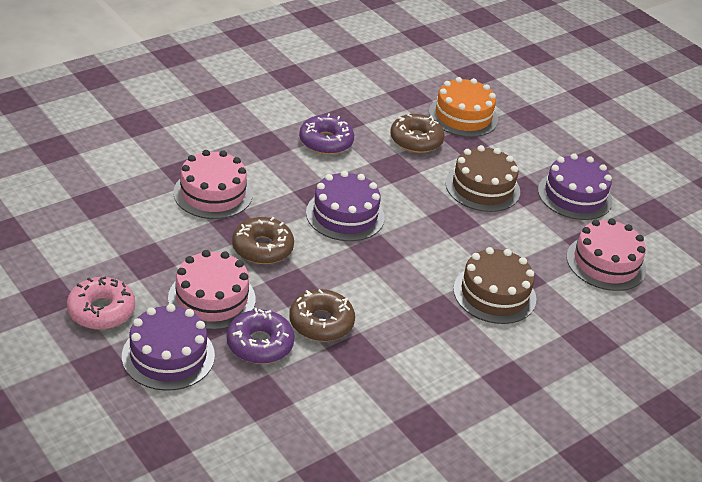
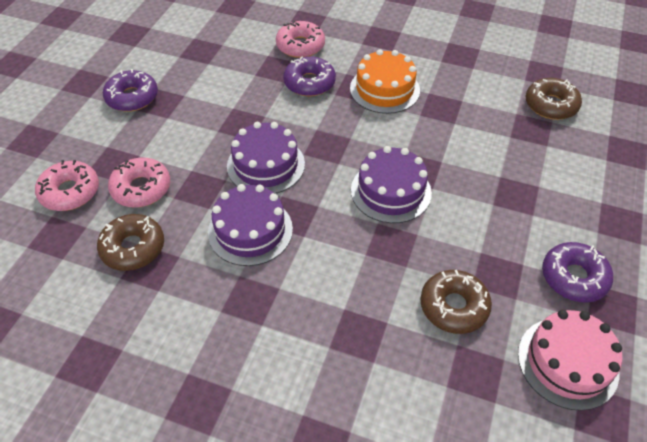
brown cake: [445,145,520,212] [453,247,536,324] = 2 -> none = 0
pink cake: [168,250,256,330] [173,150,253,219] [566,219,646,291] = 3 -> [518,310,622,411] = 1
pink donut: [67,276,135,330] = 1 -> [35,160,99,211] [108,158,170,208] [276,21,325,58] = 3
purple donut: [227,308,295,364] [299,113,354,155] = 2 -> [103,69,158,112] [283,56,336,96] [542,242,613,303] = 3

